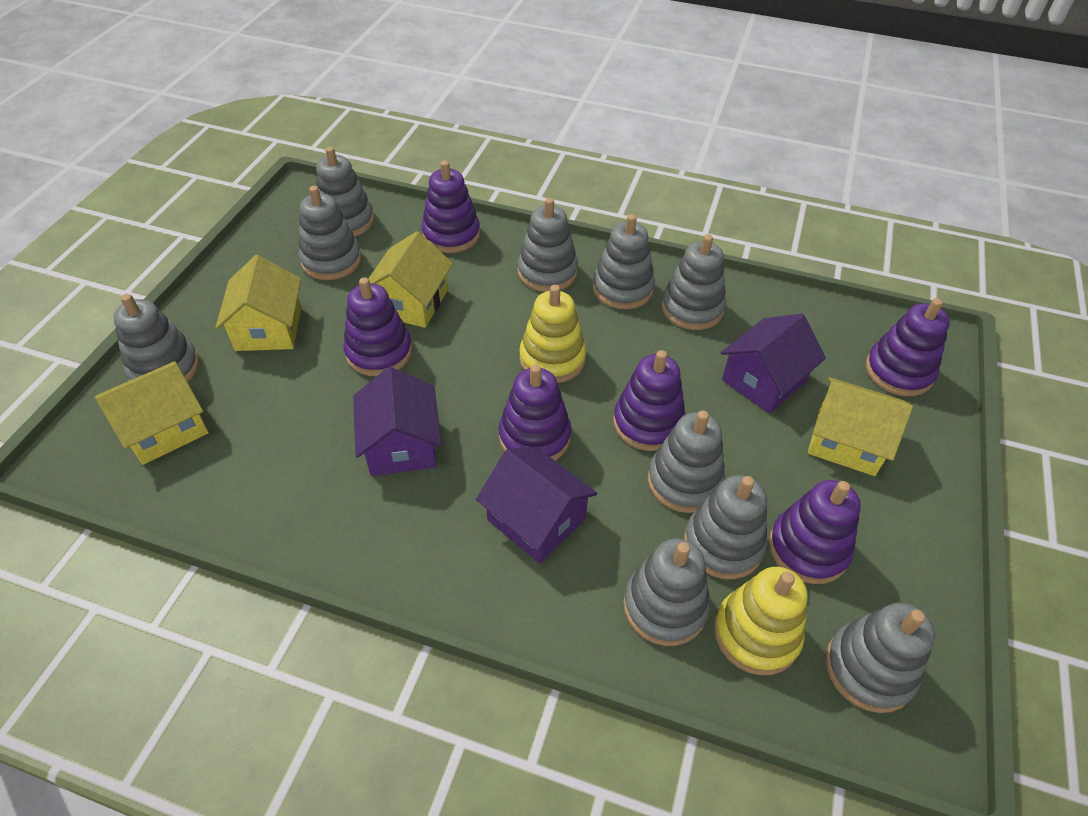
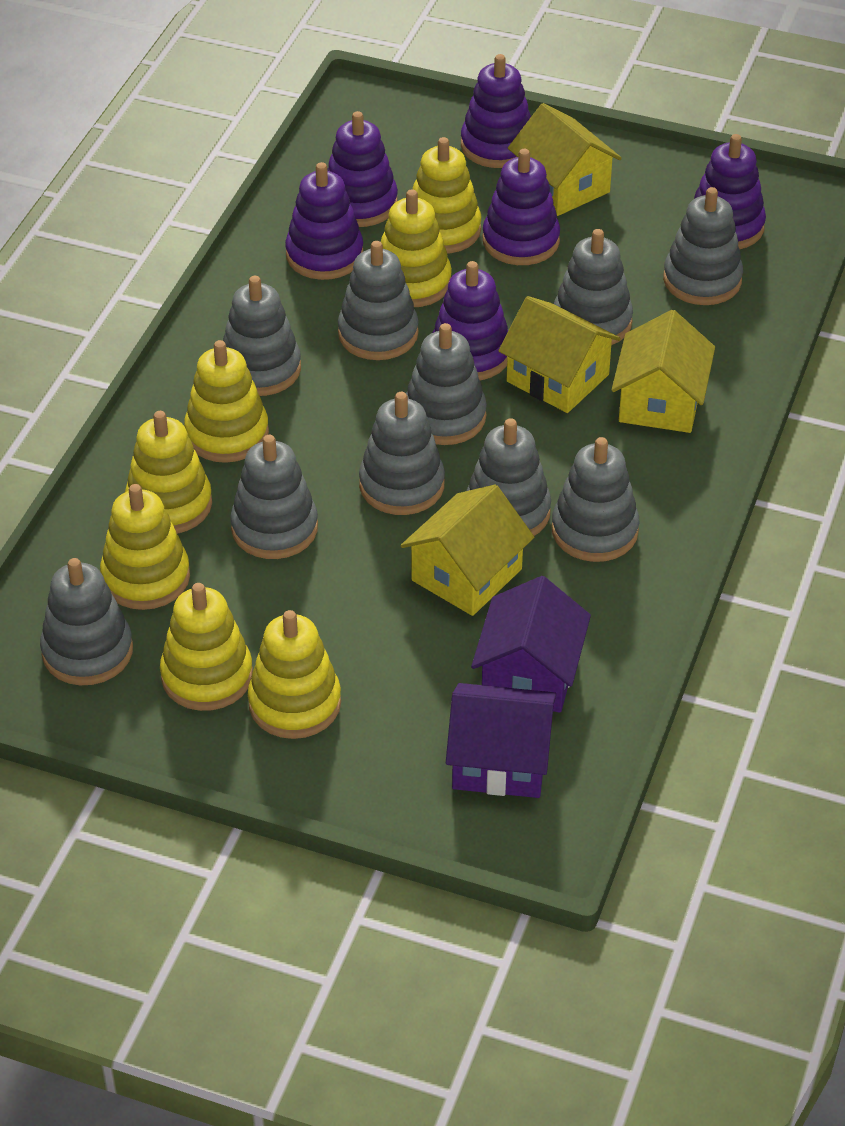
purple house: [353,367,442,476] [476,447,597,563] [721,314,826,414] = 3 -> [446,683,556,798] [471,576,591,713] = 2
yellow stacking toy: [519,285,586,383] [714,567,808,675] = 2 -> [100,484,190,610] [125,411,212,534] [160,583,253,711] [184,340,269,463] [248,610,341,739] [381,189,452,307] [413,137,481,254] = 7

